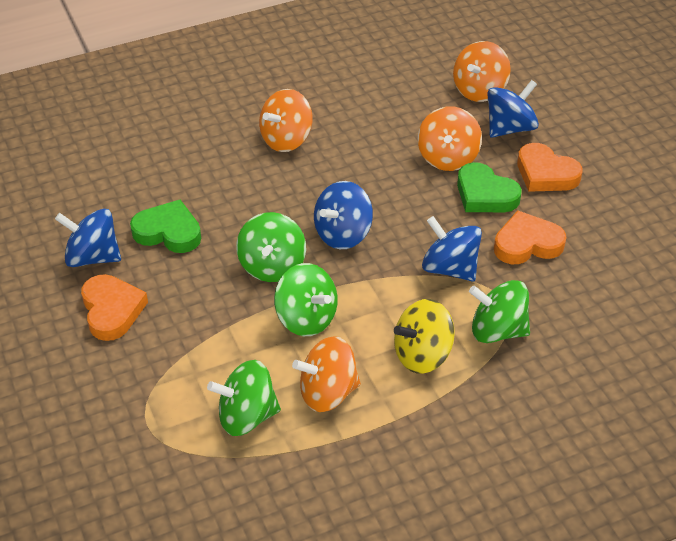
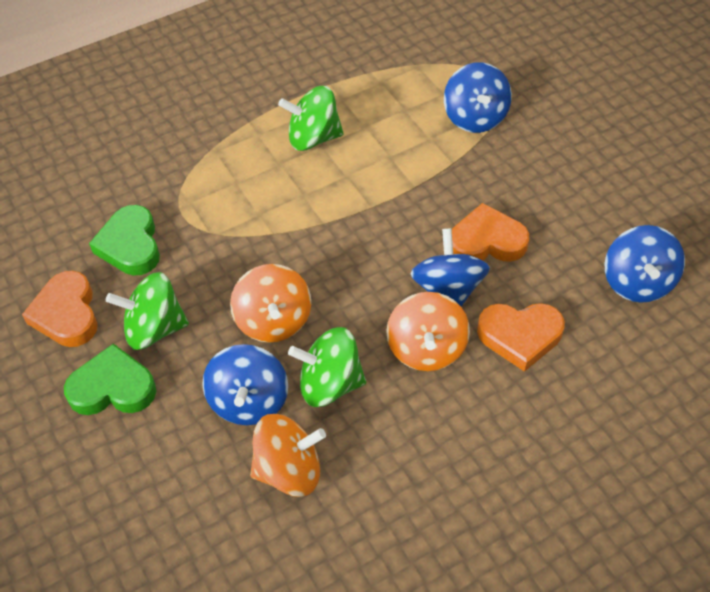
green spinning top: [207,360,281,436] [236,212,306,282] [274,263,338,336] [469,280,530,343] = 4 -> [106,272,189,350] [278,86,344,151] [288,327,366,407] = 3
orange spinning top: [259,89,313,152] [292,336,361,412] [418,106,482,171] [453,41,511,102] = 4 -> [230,264,311,343] [250,414,326,497] [386,292,470,371] = 3
yellow spinning top: [394,299,455,374] = 1 -> none = 0

